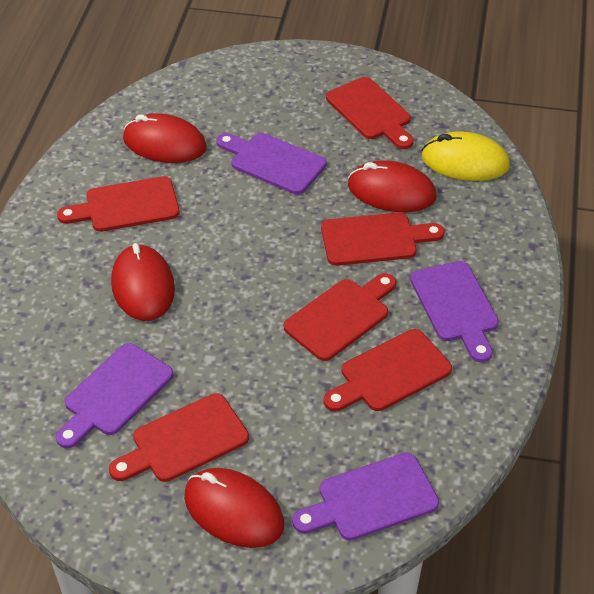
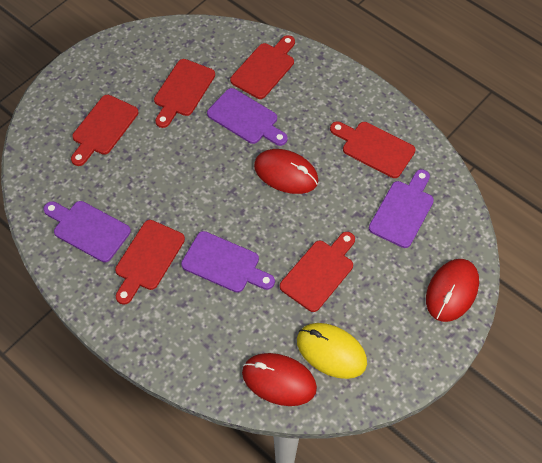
red mouse: [111,243,175,321] [123,113,207,163] [184,468,284,548] [348,160,437,212] = 4 -> [242,353,317,406] [254,149,318,194] [426,259,479,322] = 3

